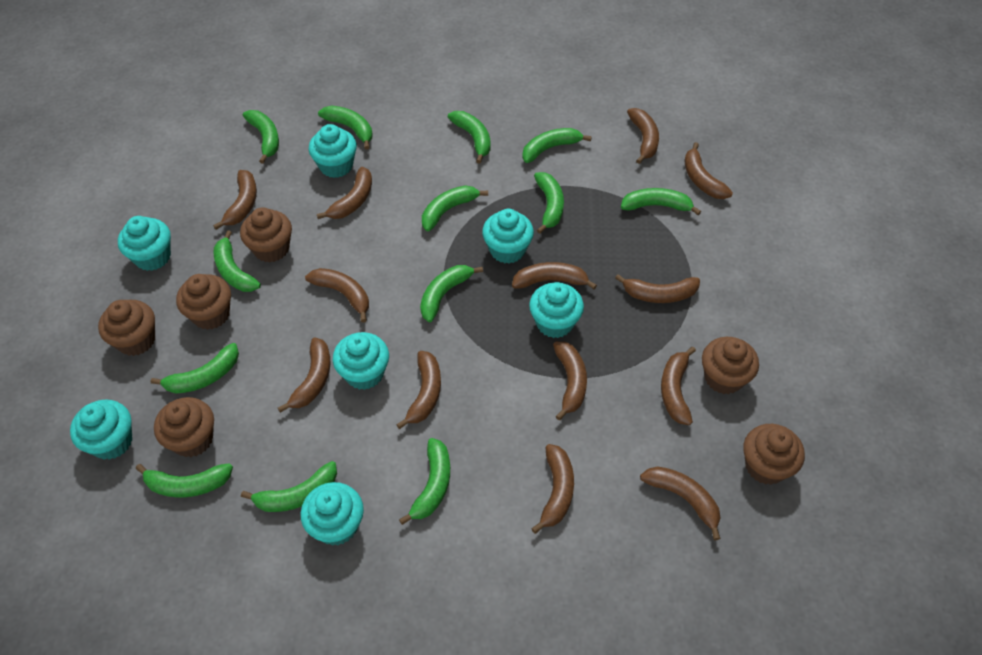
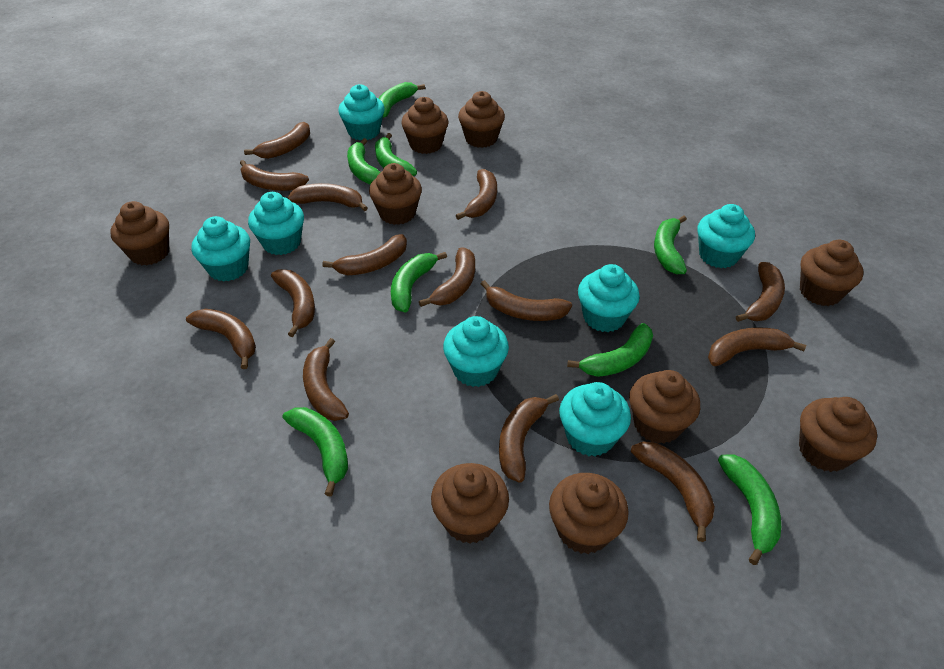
brown banana: [213,170,257,230] [278,338,330,413] [305,268,369,323] [317,167,372,219] [396,351,441,429] [512,262,597,289] [531,444,574,534] [553,341,587,420] [615,274,700,303] [627,108,659,164] [640,466,721,540] [661,347,696,425] [684,142,733,199] = 13 -> [186,309,256,369] [240,160,309,191] [244,122,310,159] [271,269,315,337] [288,183,368,211] [303,338,349,421] [322,234,407,275] [419,247,475,307] [456,169,497,220] [481,280,572,321] [499,394,559,483] [631,441,715,542] [708,327,806,366] [736,262,785,322] = 14
brown cupcake: [98,300,155,356] [154,397,214,457] [176,274,231,330] [240,207,292,263] [702,337,759,394] [743,424,805,485] = 6 -> [110,201,169,266] [369,163,422,225] [401,97,448,154] [431,463,509,544] [458,91,505,148] [549,473,629,554] [629,370,700,444] [799,397,877,472] [800,240,864,306] = 9
green banana: [136,463,233,498] [151,343,239,394] [213,230,261,292] [241,461,337,512] [243,110,279,164] [318,105,373,150] [399,438,450,525] [420,265,483,322] [422,185,488,232] [448,111,491,164] [522,128,592,163] [534,172,564,234] [621,188,701,215] = 13 -> [283,407,348,497] [347,138,381,185] [375,133,417,176] [378,82,425,118] [391,252,447,313] [567,323,653,377] [654,215,687,274] [718,455,781,565] = 8

